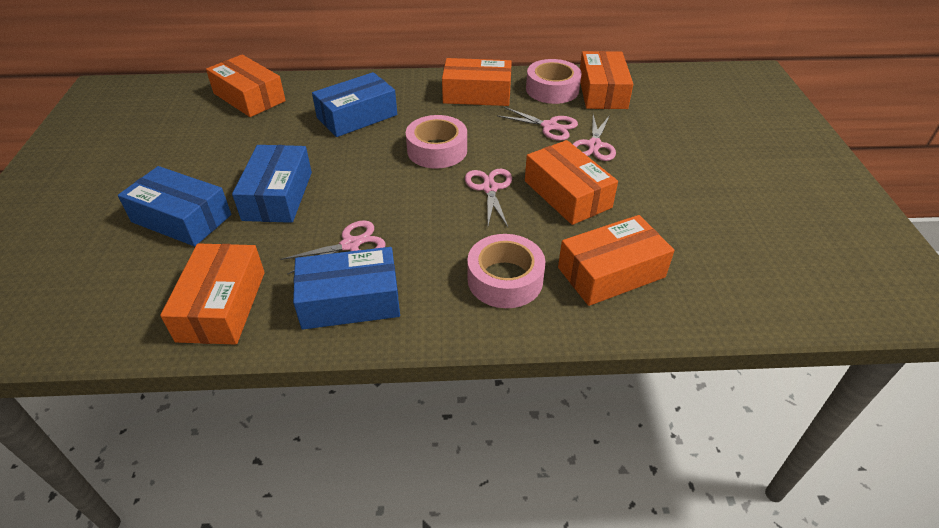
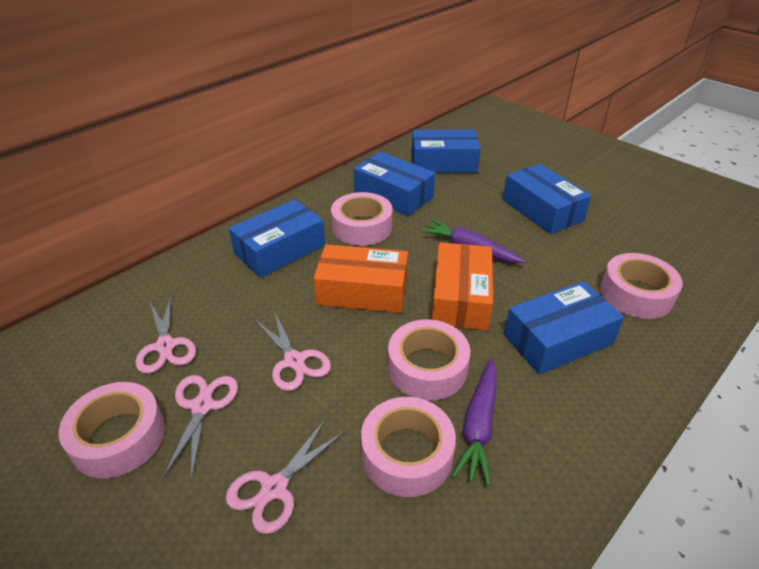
blue box: [118,166,231,246] [232,145,312,223] [293,247,400,330] [312,72,397,137] = 4 -> [229,199,325,278] [354,152,435,216] [412,130,481,173] [503,164,591,234] [504,281,624,374] = 5
orange box: [160,243,265,345] [206,55,286,117] [442,58,512,106] [525,140,618,225] [558,215,674,306] [580,51,633,109] = 6 -> [313,244,408,313] [432,242,493,330] = 2
pink tape: [406,115,467,169] [467,234,545,308] [526,59,582,104] = 3 -> [59,382,165,478] [331,192,393,246] [361,397,456,497] [388,319,470,400] [600,253,683,319] = 5
purple carrot: none = 0 -> [421,219,526,263] [452,358,497,486] = 2

